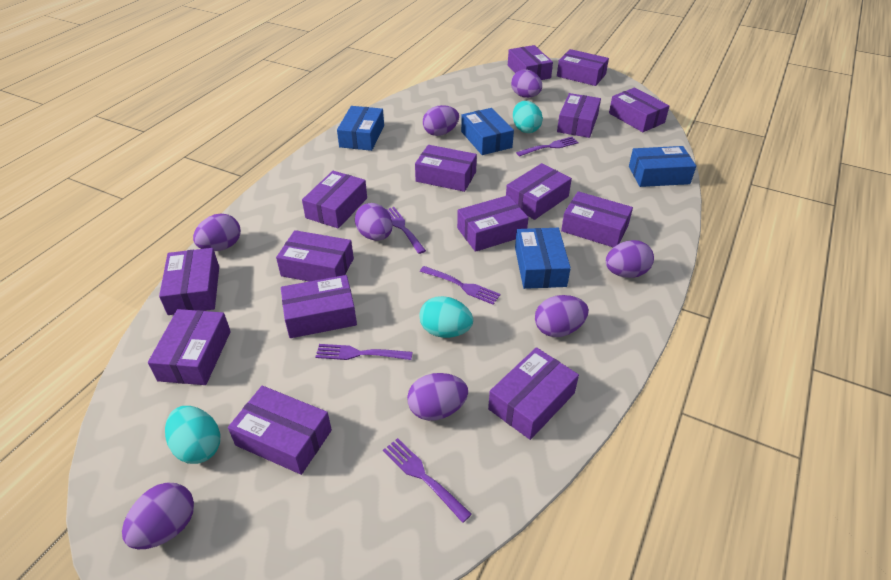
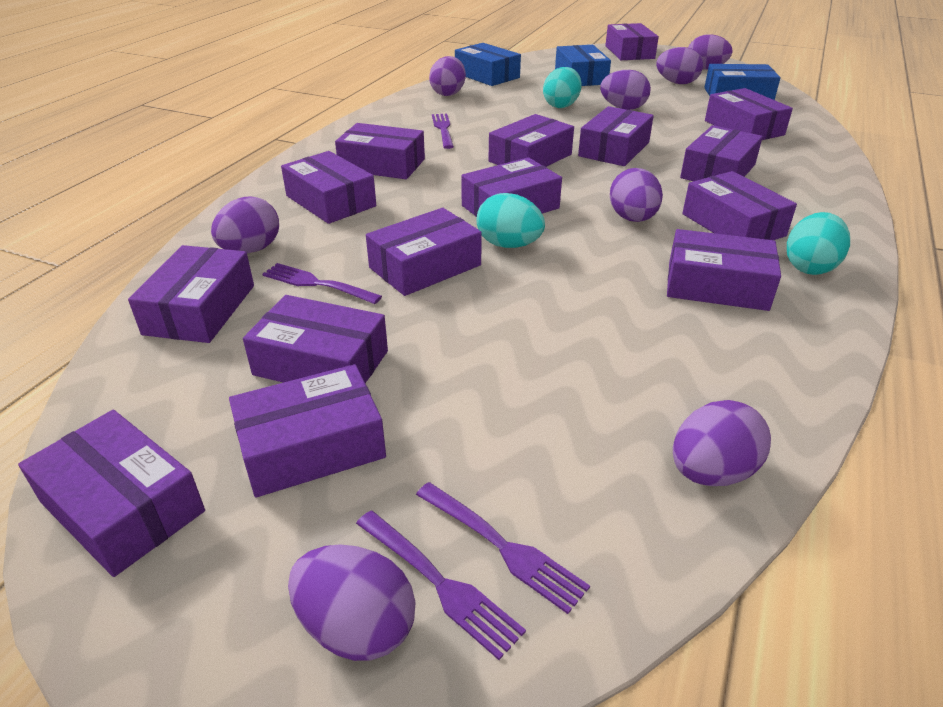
blue box: [337,106,384,151] [461,108,514,155] [515,228,571,289] [629,146,696,187] = 4 -> [455,43,521,86] [555,45,611,86] [704,64,781,100] = 3
purple fork: [316,344,412,360] [383,438,472,523] [386,207,426,254] [420,266,501,305] [516,137,579,157] = 5 -> [262,263,382,304] [356,511,526,660] [416,482,590,614] [432,114,454,149] = 4

